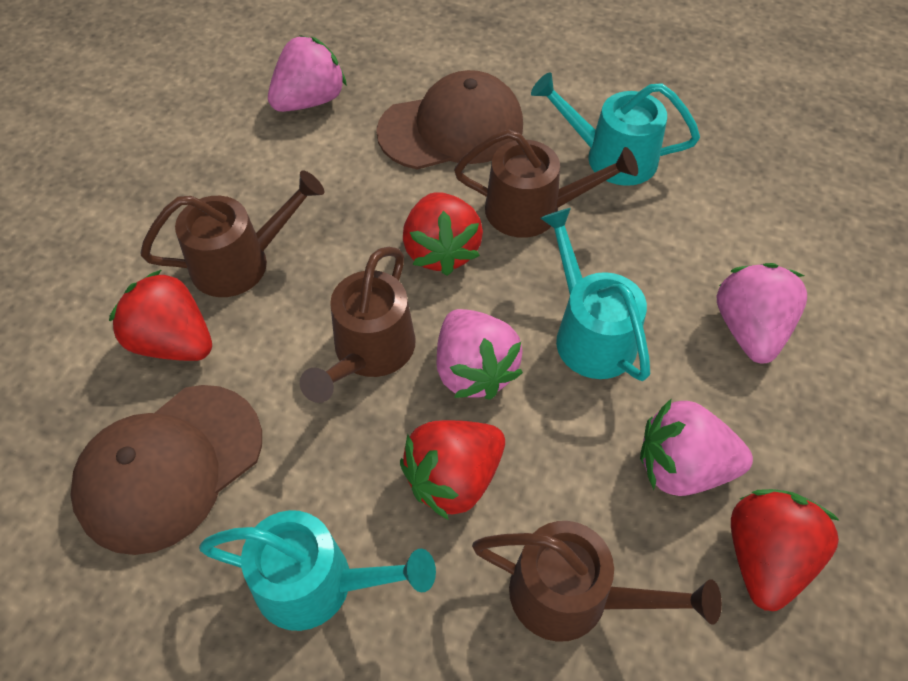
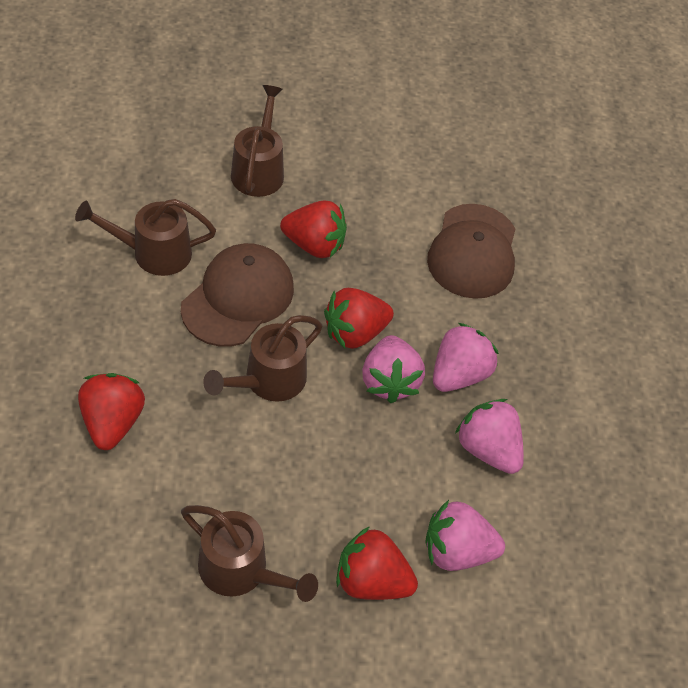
turquoise watering can: [199,510,436,631] [531,72,700,186] [540,208,650,381] = 3 -> none = 0

